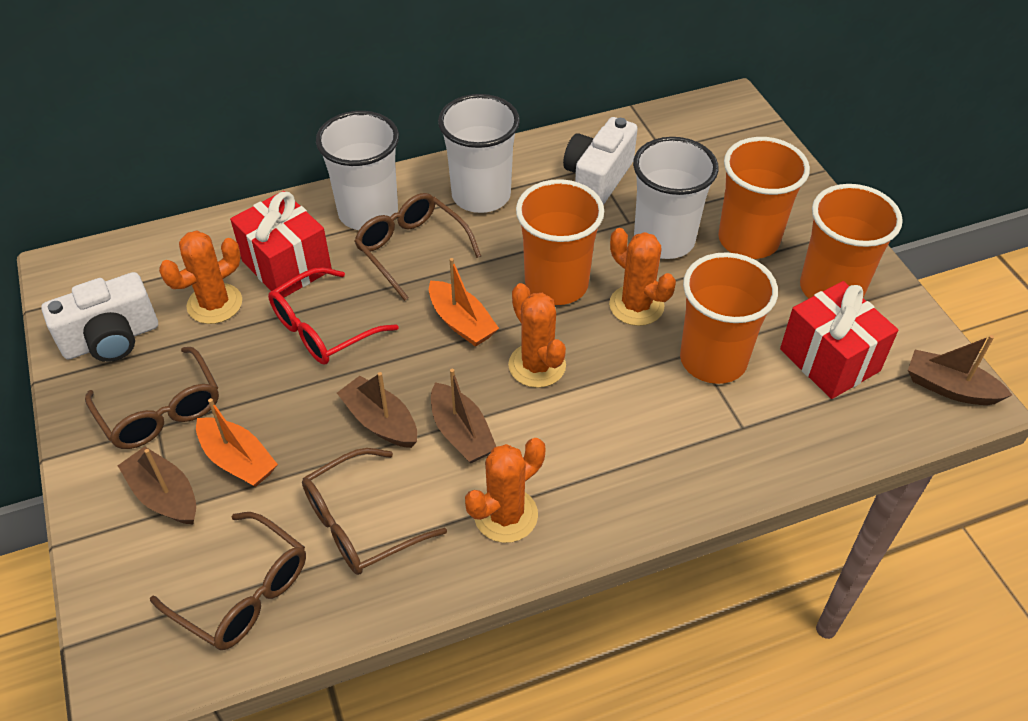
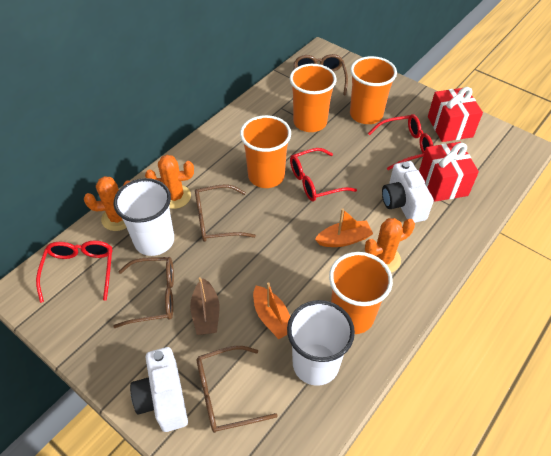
brown boat: [118,446,196,524] [337,372,417,448] [431,369,496,464] [908,335,1012,405] = 4 -> [190,277,220,335] = 1
orange cactus: [159,230,242,324] [465,438,545,543] [508,283,566,388] [609,228,676,326] = 4 -> [84,176,130,231] [145,155,194,209] [365,218,415,272] = 3
red glasses: [268,267,399,364] = 1 -> [36,240,112,303] [290,148,357,201] [368,114,433,170] = 3
white cup: [316,111,399,230] [438,94,520,213] [633,137,719,259] = 3 -> [114,178,174,256] [287,300,355,386] = 2

